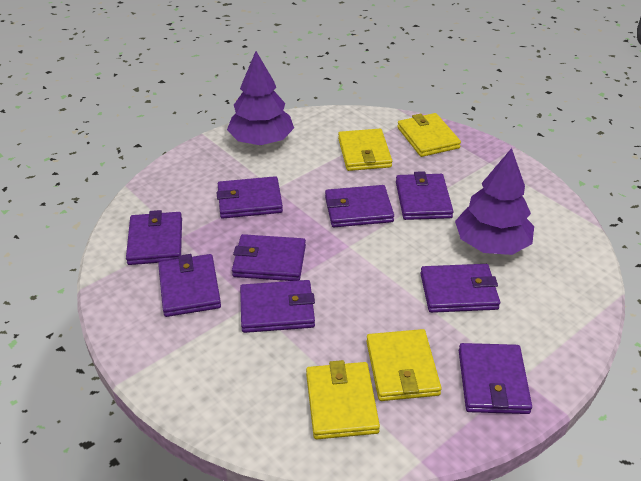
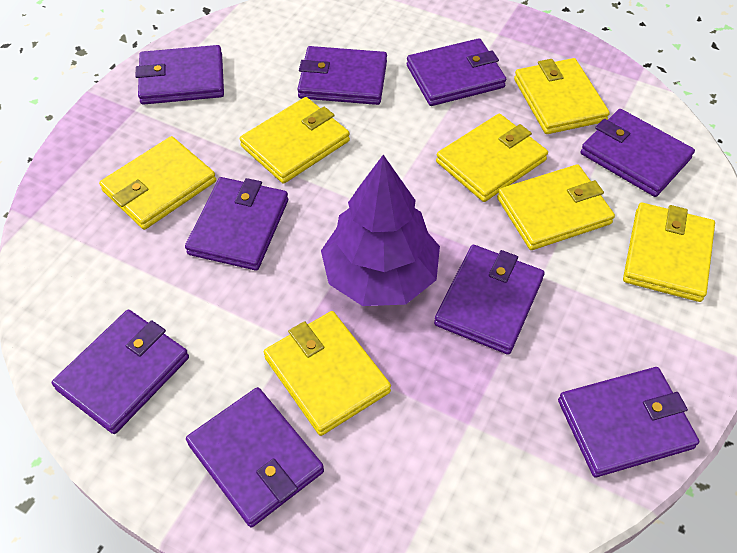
purple tree: [227,51,294,145] [455,148,534,255] = 2 -> [321,155,440,306] = 1
yellow wallet: [306,360,380,439] [338,129,392,171] [366,329,442,401] [397,113,461,157] = 4 -> [99,136,216,230] [240,97,350,184] [264,311,391,436] [436,114,548,202] [497,164,615,250] [514,58,610,134] [623,203,715,302] = 7

